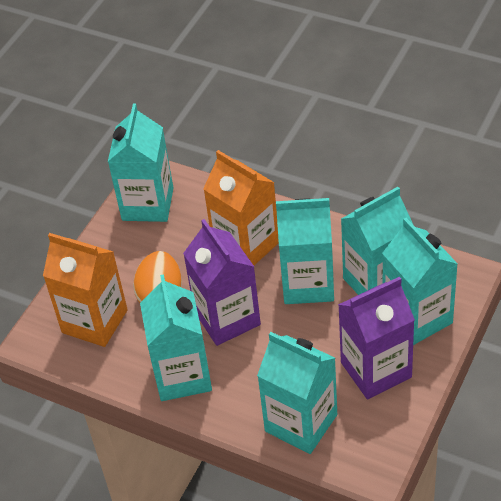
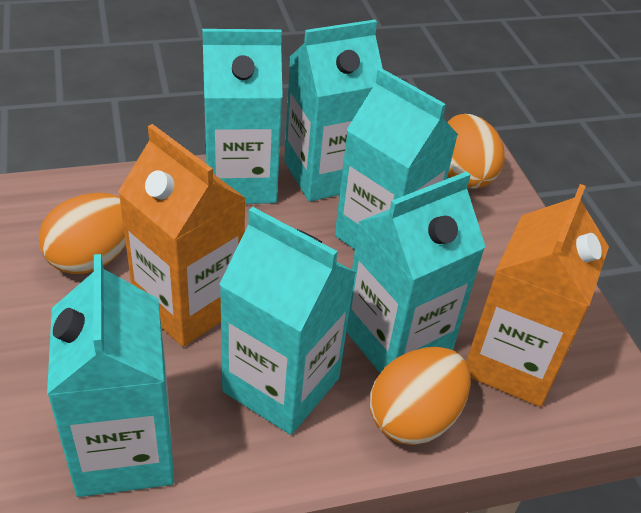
orange egg: [133,251,182,303] = 1 -> [39,193,126,274] [370,347,471,445] [447,114,505,189] = 3
purple carton: [183,219,261,346] [338,277,415,399] = 2 -> none = 0

